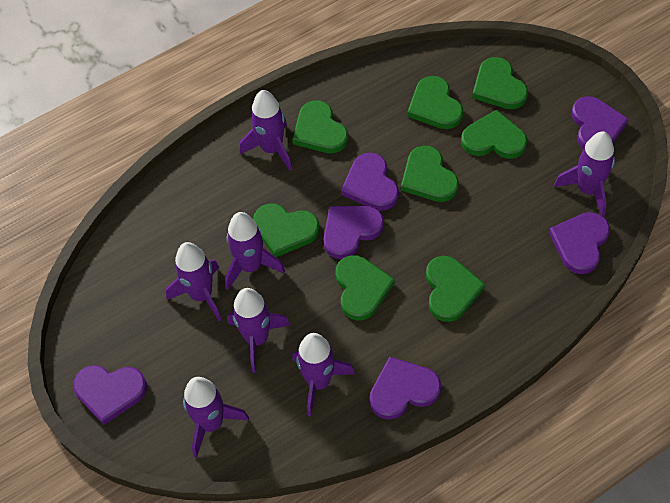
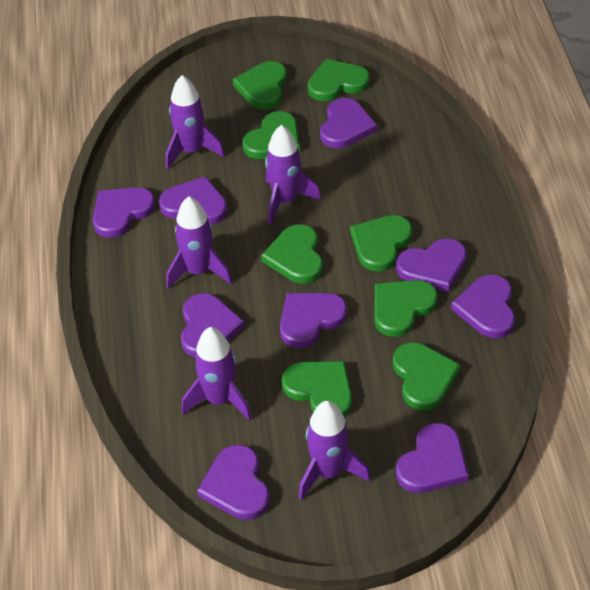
purple heart: [73,365,147,425] [323,206,384,259] [341,153,399,211] [369,357,441,420] [549,212,610,274] [572,96,629,149] = 6 -> [93,187,156,238] [159,176,227,225] [181,293,244,357] [197,445,270,520] [280,293,347,348] [320,98,377,148] [396,238,467,292] [396,423,469,493] [451,274,515,338] = 9
purple rocket: [166,242,221,321] [183,377,249,458] [225,212,285,291] [227,288,290,372] [240,90,292,171] [292,333,355,416] [554,131,615,217] = 7 -> [166,75,225,169] [166,196,232,289] [181,327,252,421] [265,125,321,225] [299,401,370,500] = 5

